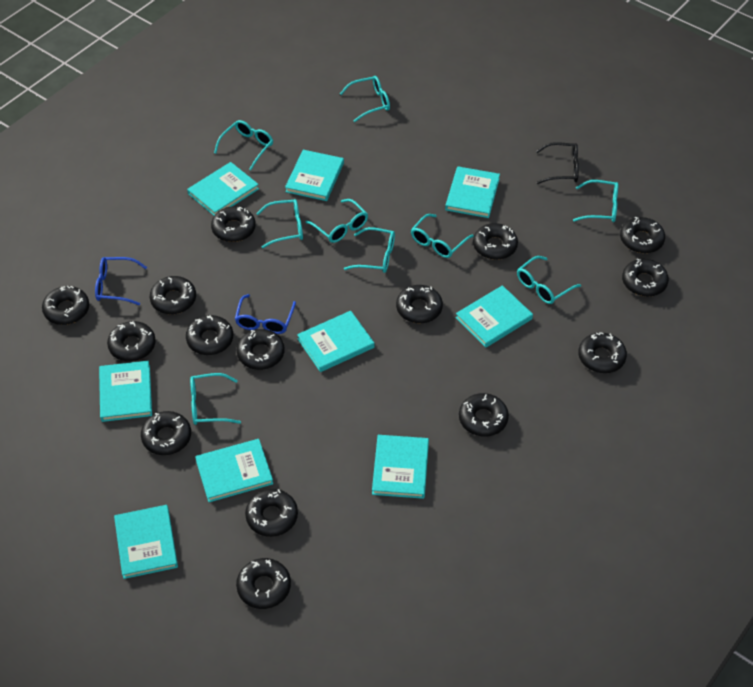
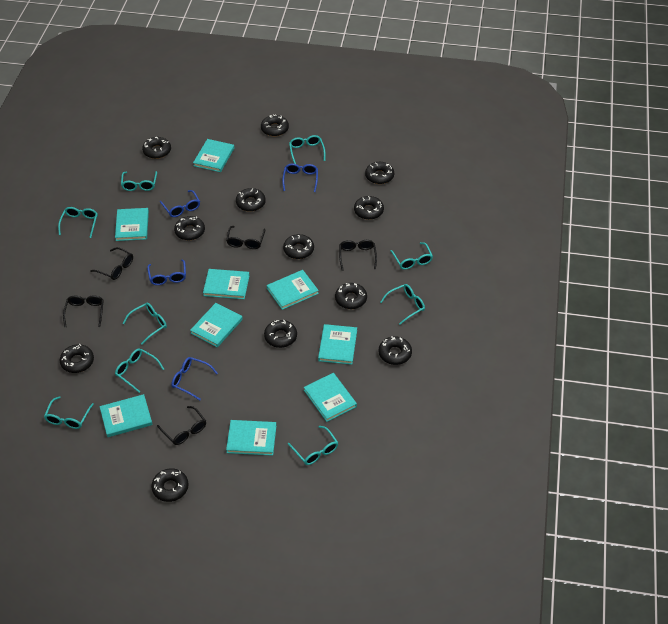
black donut: [42,286,89,325] [107,321,156,361] [141,411,191,455] [150,276,196,314] [186,315,233,355] [211,206,256,242] [236,558,291,609] [237,329,285,370] [245,489,298,537] [396,285,443,323] [459,393,509,437] [473,223,518,260] [578,332,627,373] [620,217,665,253] [622,259,669,297] = 15 -> [60,344,94,373] [142,136,171,159] [151,468,189,502] [174,216,205,240] [236,188,266,212] [261,115,289,136] [264,320,297,348] [283,234,314,259] [335,283,367,309] [354,196,384,220] [365,162,394,184] [379,336,412,365] = 12
black glasses: [536,142,579,184] = 1 -> [63,295,104,327] [90,247,133,280] [157,406,206,445] [226,226,265,249] [339,240,377,271] = 5
blue glasses: [95,257,147,305] [235,294,296,334] = 2 -> [147,259,186,285] [160,190,200,217] [171,357,218,400] [282,163,318,192] = 4

